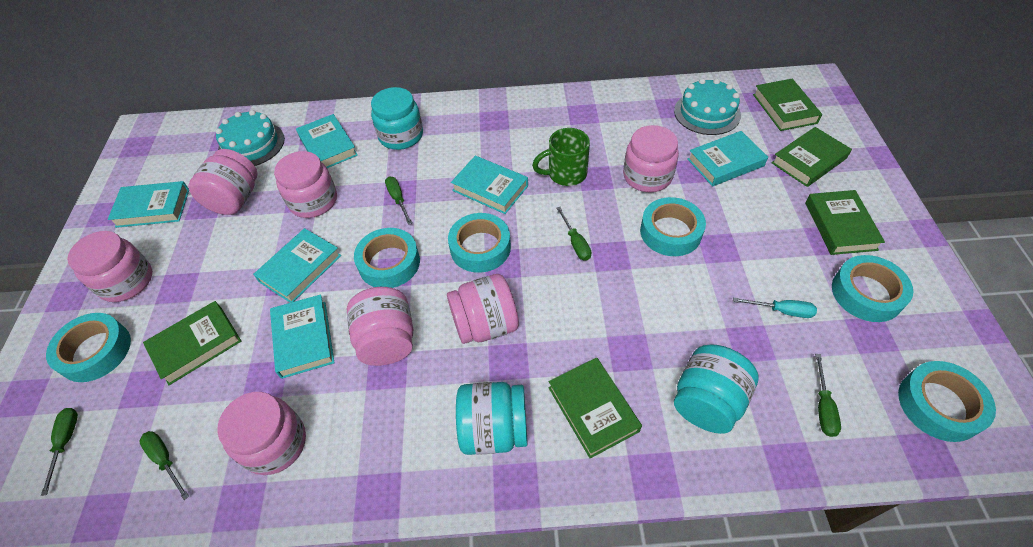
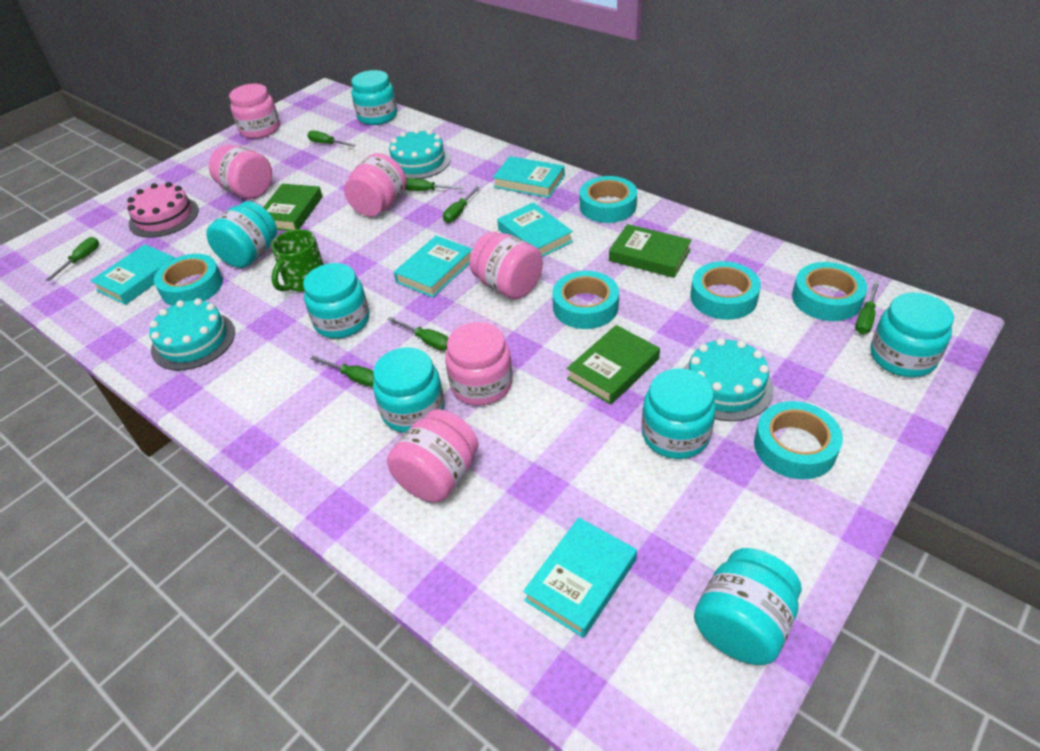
green book: [143,301,241,385] [549,358,642,458] [753,79,822,131] [771,127,852,187] [805,190,885,255] = 5 -> [263,184,323,231] [567,325,660,405] [609,224,692,278] = 3
green screwdriver: [41,408,78,496] [139,431,189,500] [385,177,412,225] [556,207,592,261] [815,354,841,437] = 5 -> [46,237,99,281] [307,130,355,147] [310,356,374,387] [387,317,449,351] [405,178,464,191] [443,185,481,223] [855,281,880,334] = 7
pink cake: none = 0 -> [127,182,199,238] = 1
pink jar: [67,231,152,302] [188,149,258,215] [217,392,306,475] [274,151,337,218] [347,287,413,366] [447,274,519,344] [623,125,679,192] = 7 -> [209,145,272,199] [229,84,280,139] [344,153,406,216] [387,409,479,503] [445,322,513,406] [470,232,543,299] = 6
turquoise book: [108,181,189,228] [253,228,341,303] [270,294,335,379] [296,114,358,168] [451,156,528,214] [687,131,768,186] = 6 -> [90,244,174,305] [394,236,473,298] [493,156,565,198] [497,202,573,257] [523,517,637,638] = 5
turquoise cake: [215,110,285,166] [674,78,741,135] = 2 -> [149,298,235,370] [389,129,451,179] [683,338,774,421] = 3
turquoise jar: [371,87,423,150] [456,382,528,455] [674,344,759,434] = 3 -> [206,201,277,268] [303,263,369,338] [351,70,397,125] [373,348,444,433] [642,368,716,459] [694,548,802,665] [870,293,954,377] = 7
turquoise screwdriver: [733,298,817,318] = 1 -> none = 0

